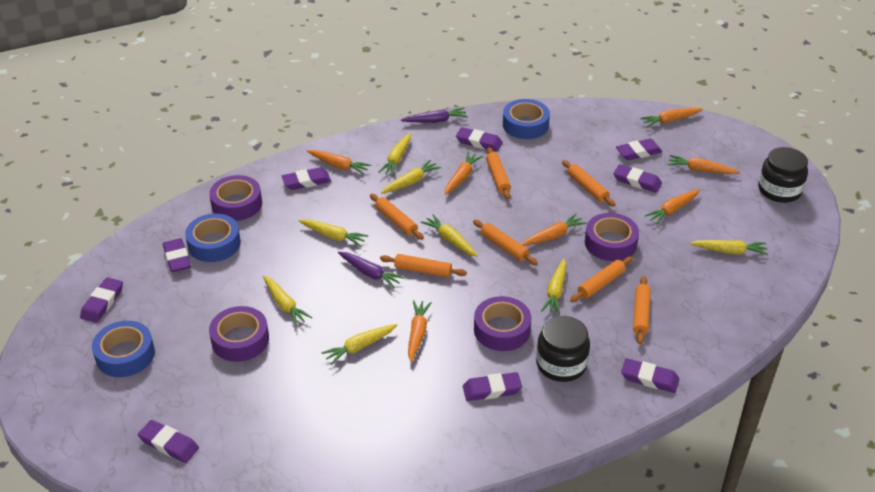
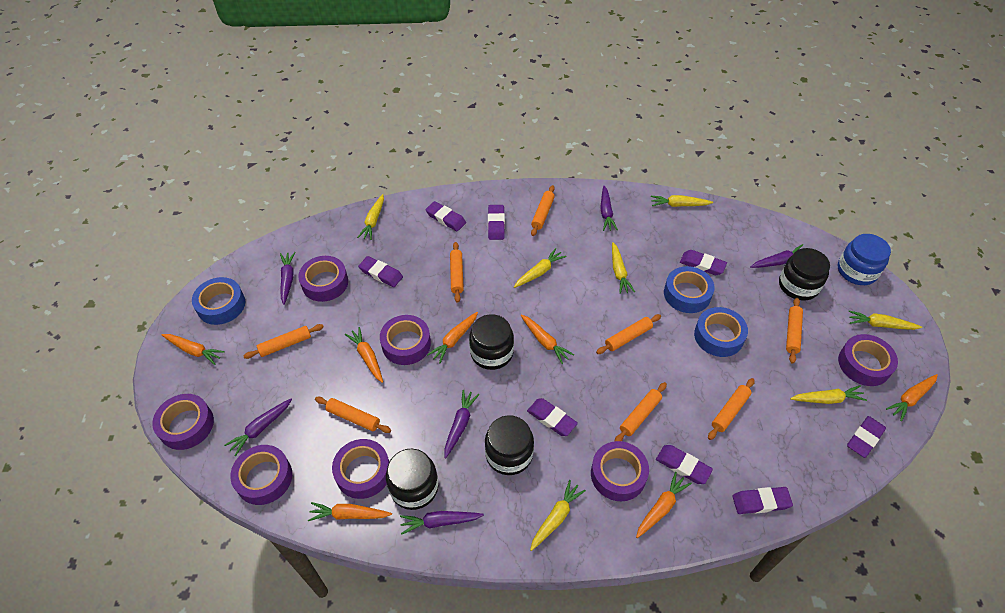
black jar: [536,316,590,382] [758,147,808,203] = 2 -> [386,449,438,510] [469,314,514,370] [485,415,534,475] [779,248,830,301] = 4
blue jar: none = 0 -> [838,234,891,285] = 1
orange rolling pin: [370,194,424,240] [380,254,467,277] [473,220,538,265] [486,147,511,199] [562,160,616,207] [570,257,632,302] [633,276,651,345] = 7 -> [244,324,324,359] [315,397,391,433] [450,242,464,303] [531,185,555,236] [596,314,661,354] [615,382,667,441] [708,378,755,440] [786,298,803,364] = 8
purple carrot: [338,252,405,288] [401,107,468,123] = 2 -> [224,399,292,456] [280,252,296,305] [400,511,484,535] [444,390,479,458] [600,186,618,231] [750,244,803,268] = 6
purple eraser: [80,277,123,323] [138,420,199,463] [163,238,191,272] [282,167,331,190] [456,127,503,152] [463,372,522,401] [613,164,662,193] [616,138,662,160] [621,358,679,393] = 9 -> [358,256,403,287] [425,201,466,231] [488,205,505,240] [527,398,578,436] [656,445,713,484] [680,250,727,275] [732,487,793,514] [847,416,886,458] = 8
purple tape: [209,175,262,221] [209,306,269,362] [474,296,532,351] [585,213,639,261] = 4 -> [152,394,214,450] [230,445,292,505] [298,256,348,302] [332,439,389,499] [380,315,431,365] [591,441,649,501] [838,334,898,386] = 7
yellow carrot: [263,276,312,326] [298,219,368,247] [321,324,397,365] [379,133,411,176] [381,159,441,194] [421,214,478,257] [541,259,567,315] [690,240,768,255] = 8 -> [357,194,384,240] [514,248,566,288] [530,480,586,551] [612,242,635,294] [651,195,713,207] [790,385,867,404] [848,311,922,330] = 7

